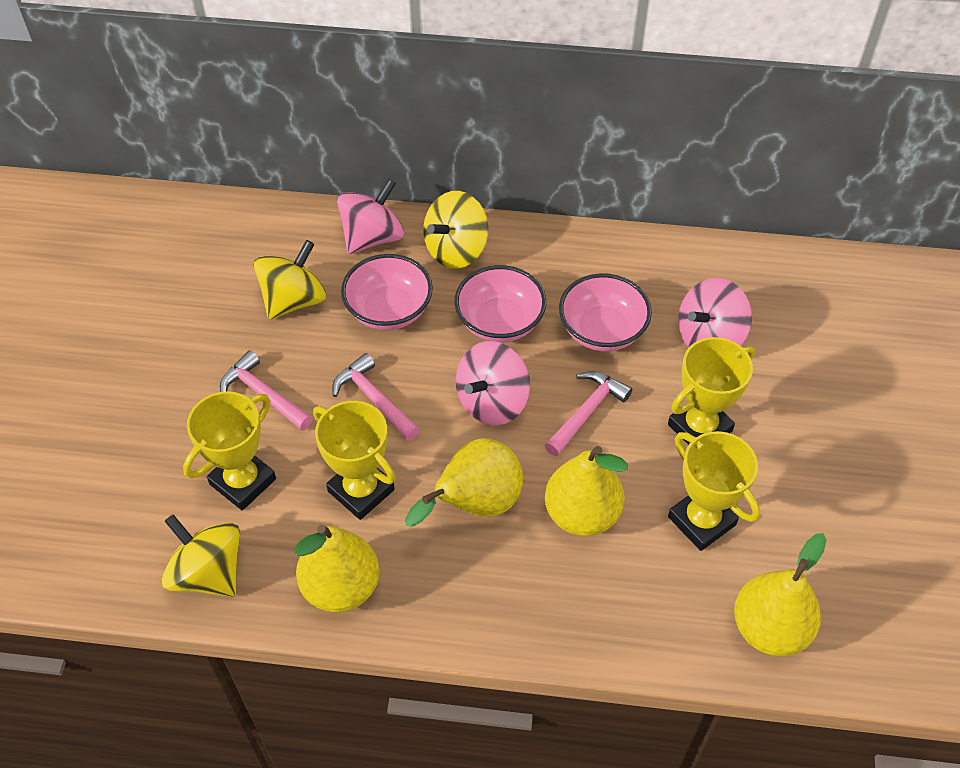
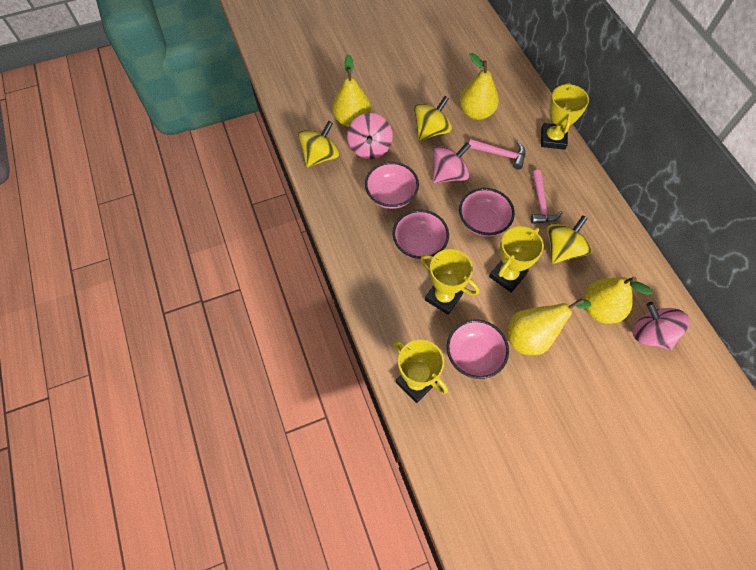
pink bowl: [341,254,433,330] [454,265,546,343] [559,273,652,352] = 3 -> [365,162,419,209] [393,210,449,260] [447,320,509,379] [459,188,515,237] = 4
pink hammer: [220,350,312,431] [332,353,420,441] [544,371,632,456] = 3 -> [469,139,526,170] [531,170,563,224] = 2

